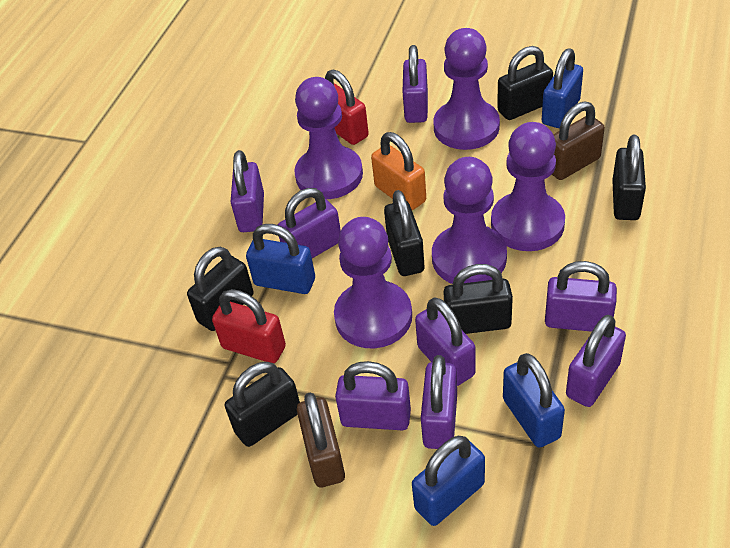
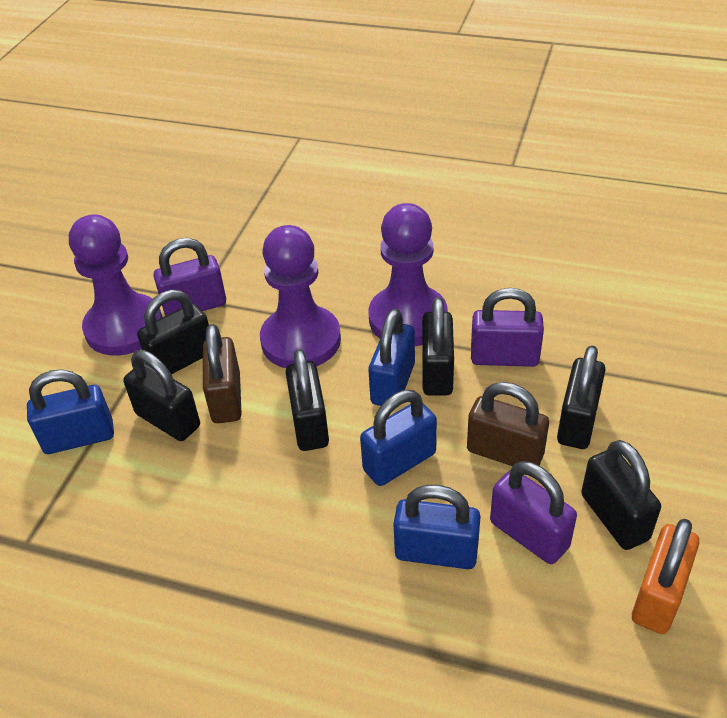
purple padlock: [231,150,264,232] [278,188,341,258] [335,361,411,430] [403,45,428,123] [415,297,475,386] [421,355,457,449] [545,261,617,332] [566,315,626,407] = 8 -> [154,238,226,316] [471,288,544,367] [490,461,577,564] = 3
purple pawn: [294,77,363,199] [334,217,412,348] [432,157,507,284] [433,28,500,150] [491,122,565,251] = 5 -> [69,214,163,356] [260,225,341,368] [369,203,448,346] = 3
red padlock: [212,289,286,363] [325,70,369,145] = 2 -> none = 0

